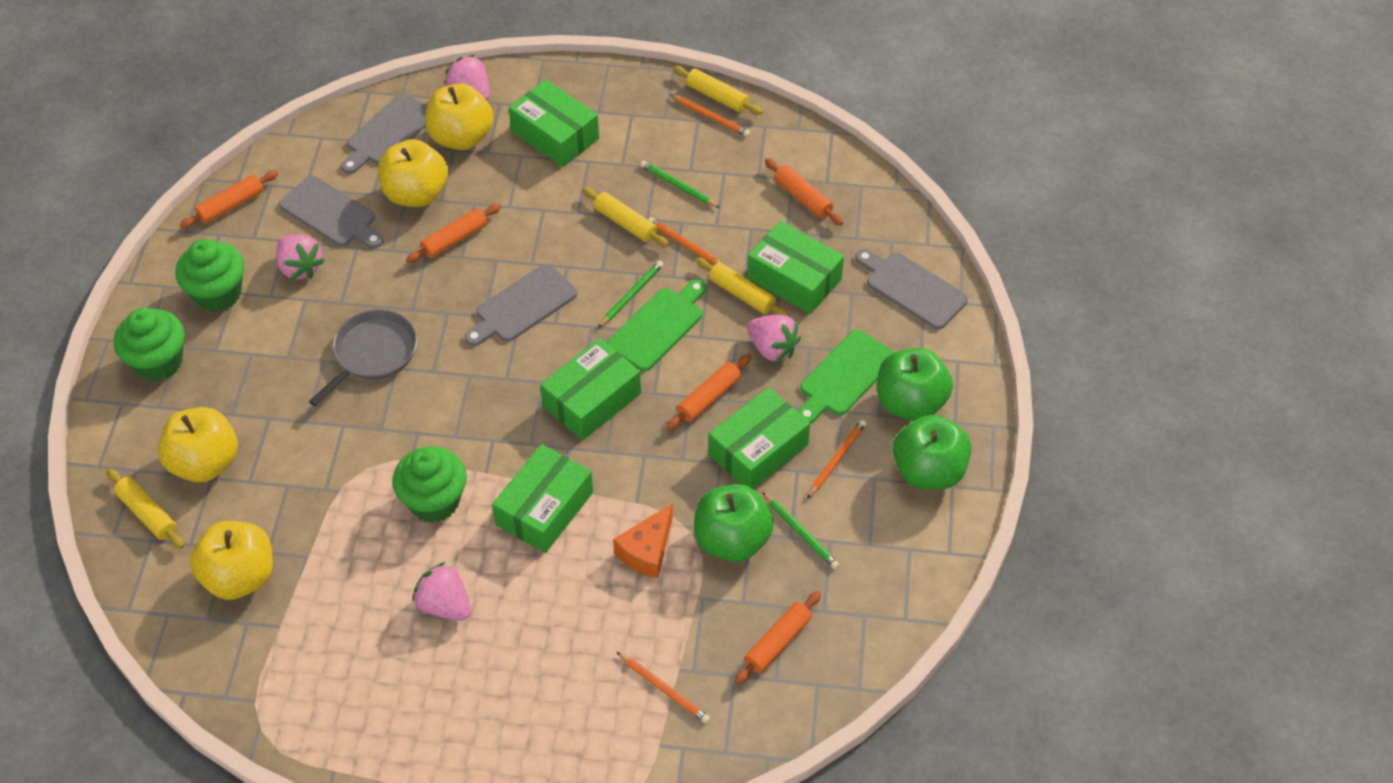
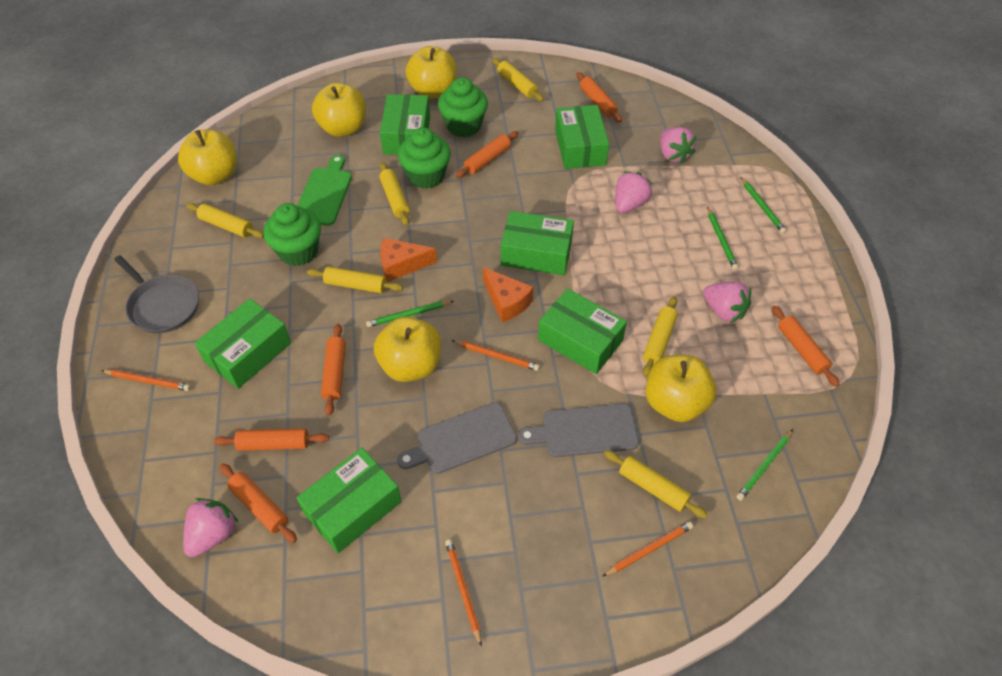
green apple: [694,484,774,562] [877,348,953,421] [893,414,971,490] = 3 -> none = 0
green box: [492,444,593,553] [509,79,599,167] [540,338,641,440] [708,387,810,489] [747,221,844,314] = 5 -> [195,299,291,389] [296,448,402,553] [380,94,430,155] [501,211,574,275] [538,288,627,374] [555,105,609,169] = 6
green cutting board: [607,279,706,371] [798,330,894,424] = 2 -> [297,155,352,226] = 1
green pencil: [598,261,664,328] [640,161,720,208] [762,492,839,569] = 3 -> [366,301,453,327] [707,207,738,270] [736,429,793,501] [741,178,787,234] = 4
grey cutting board: [279,176,383,248] [341,93,427,174] [465,264,577,346] [855,249,968,330] = 4 -> [397,402,517,474] [518,404,639,457] = 2
orange cheese: [613,504,673,578] = 1 -> [380,238,437,282] [483,267,533,322] = 2
orange rolling pin: [180,171,278,228] [406,204,501,263] [666,354,751,430] [734,591,821,685] [765,158,843,225] = 5 -> [214,428,329,451] [220,464,297,543] [321,324,346,416] [455,131,518,178] [576,72,622,122] [772,306,839,387] = 6
yellow apple: [158,407,238,482] [190,521,273,600] [378,139,448,207] [425,83,494,150] = 4 -> [178,130,237,185] [312,83,366,137] [374,317,441,382] [405,46,457,99] [645,355,717,422] = 5
yellow rolling pin: [107,469,184,549] [582,188,669,247] [673,66,763,115] [696,258,790,316] = 4 -> [186,203,264,238] [307,267,403,293] [379,162,410,226] [492,58,544,102] [604,450,708,519] [643,296,678,377] = 6

